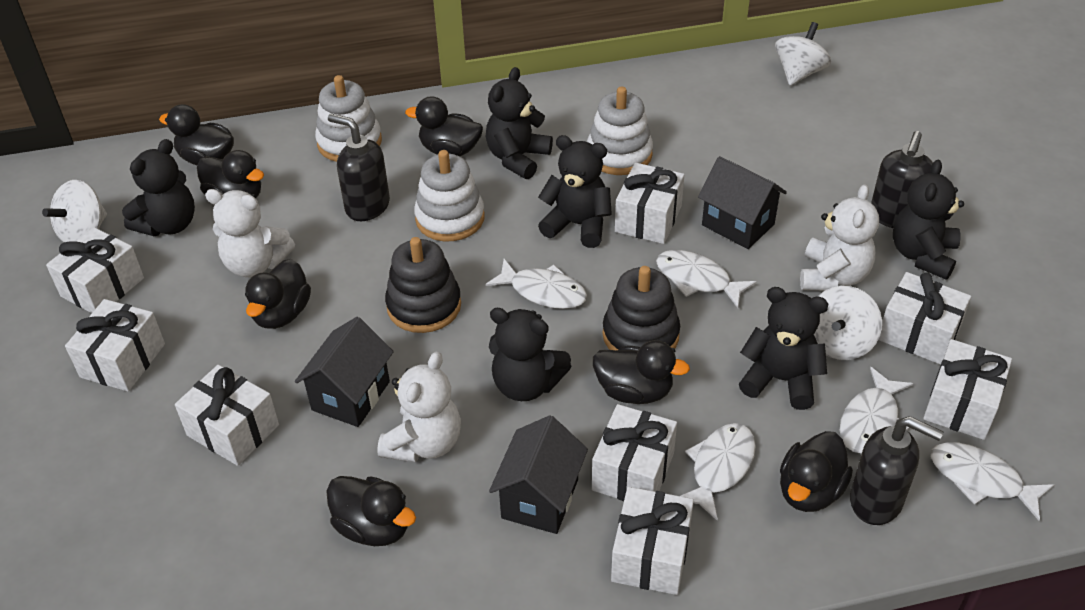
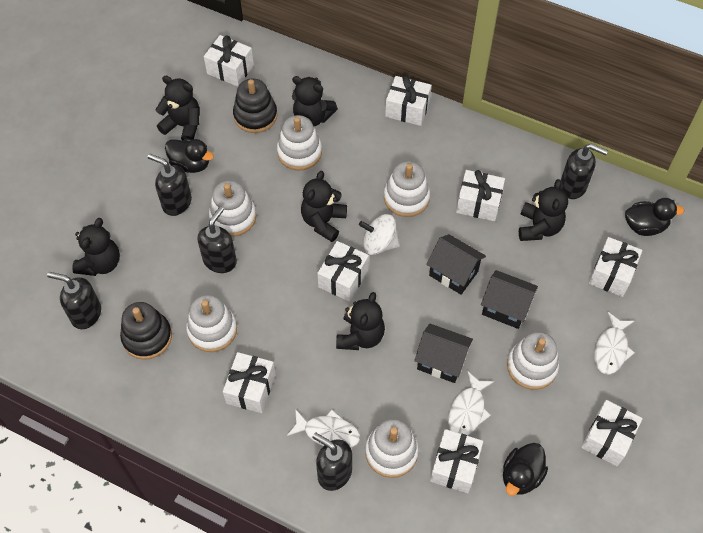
black duck: [159,104,234,165] [197,150,264,199] [245,259,311,329] [326,476,416,546] [405,96,483,156] [593,340,690,404] [780,431,853,512] = 7 -> [165,139,214,173] [503,443,548,496] [625,198,684,236] = 3
black soap dispenser: [328,114,390,221] [850,416,944,525] [871,131,933,228] = 3 -> [47,272,101,329] [148,154,192,216] [197,207,237,273] [312,433,352,491] [560,144,608,199] = 5
white fish: [485,259,587,309] [656,250,757,308] [681,423,756,521] [840,367,913,454] [931,442,1054,521] = 5 -> [287,409,360,448] [448,372,494,436] [594,312,635,375] = 3
white spinning top: [42,180,107,242] [775,22,831,86] [814,286,882,360] = 3 -> [359,214,400,255] = 1
white stacking toy: [315,75,382,162] [414,150,485,241] [587,87,653,175] = 3 -> [186,295,237,352] [209,180,256,237] [277,115,322,170] [365,419,419,478] [384,161,430,217] [507,332,559,390] = 6
white teddy bear: [205,189,295,277] [377,351,461,463] [800,184,879,291] = 3 -> none = 0

